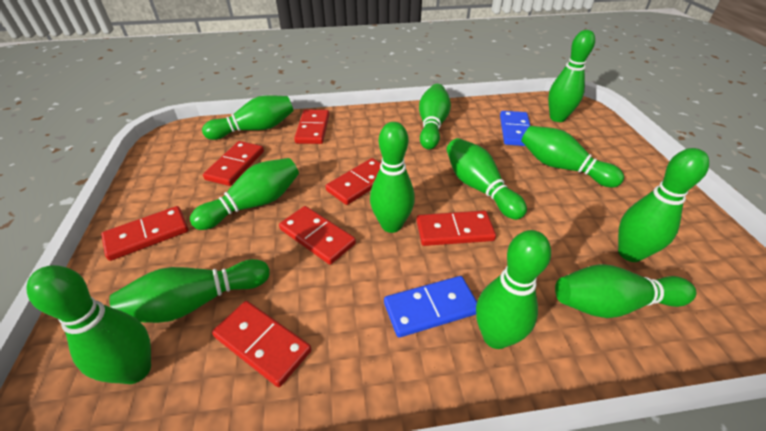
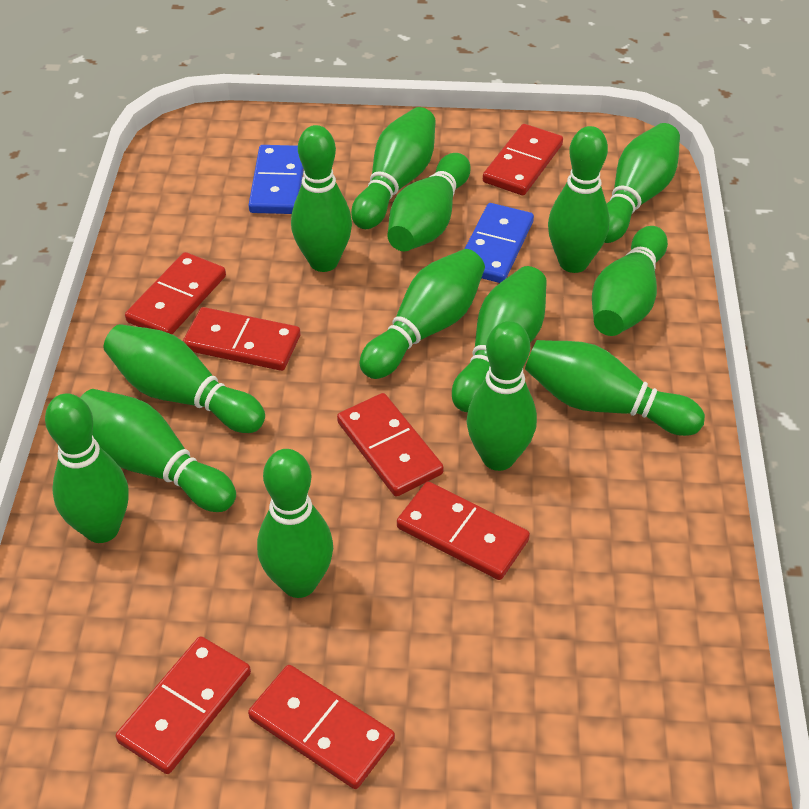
green bowling pin: [27,265,151,384] [109,259,270,323] [190,158,299,230] [202,95,293,140] [370,122,415,233] [419,84,451,149] [446,138,527,220] [476,230,551,349] [521,126,624,187] [548,30,595,122] [555,264,696,318] [618,148,709,262] = 12 -> [45,393,129,543] [80,389,236,512] [104,324,265,433] [257,449,333,598] [291,125,352,272] [351,107,436,229] [359,249,485,379] [387,153,471,251] [452,266,547,412] [467,321,537,471] [525,340,705,436] [548,126,609,273] [592,226,668,336] [604,123,680,243] = 14

